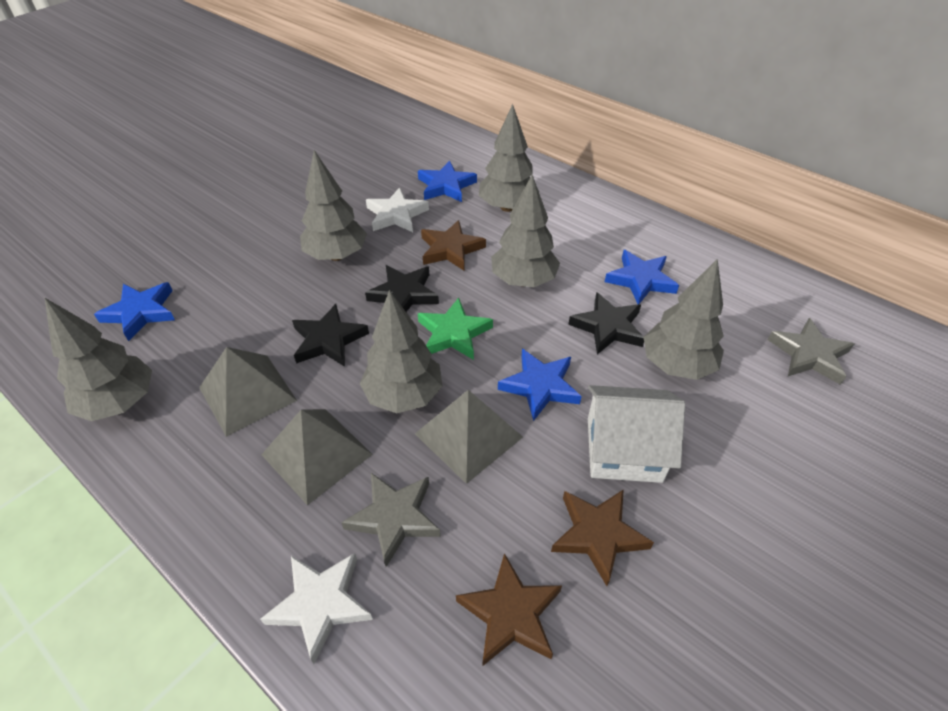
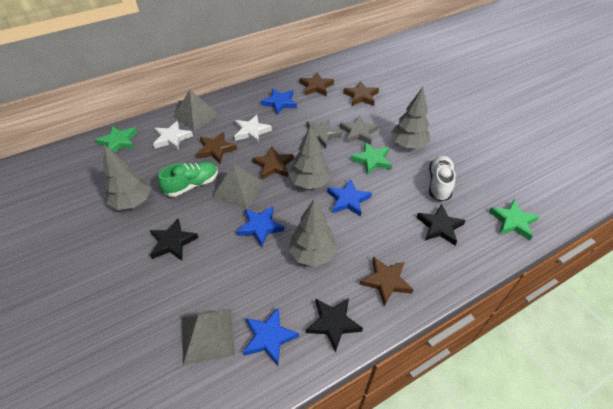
brown star: [421,220,486,270] [456,553,562,666] [551,489,654,586] = 3 -> [196,132,237,163] [252,147,294,179] [300,72,334,96] [343,81,379,106] [360,256,414,306] = 5
green shoe: none = 0 -> [158,162,218,197] = 1
green star: [418,298,493,360] = 1 -> [95,125,137,152] [351,142,392,175] [489,200,539,240] = 3
grey tree: [44,297,152,421] [300,150,367,261] [360,290,442,413] [479,104,540,212] [491,175,560,287] [644,259,724,380] = 6 -> [104,144,151,210] [289,124,331,189] [289,199,337,267] [391,87,430,148] = 4
white house: [588,385,685,483] = 1 -> none = 0
white shoe: none = 0 -> [429,155,456,201] = 1

